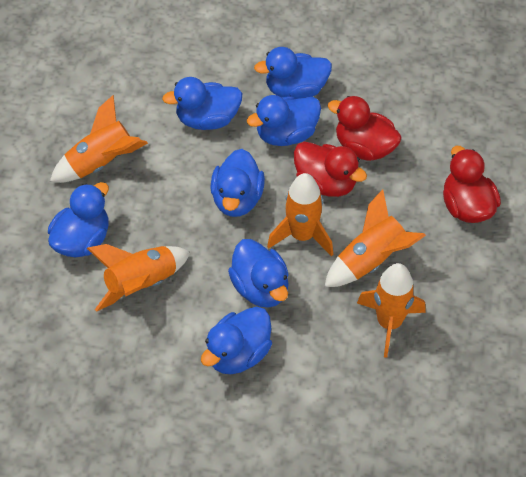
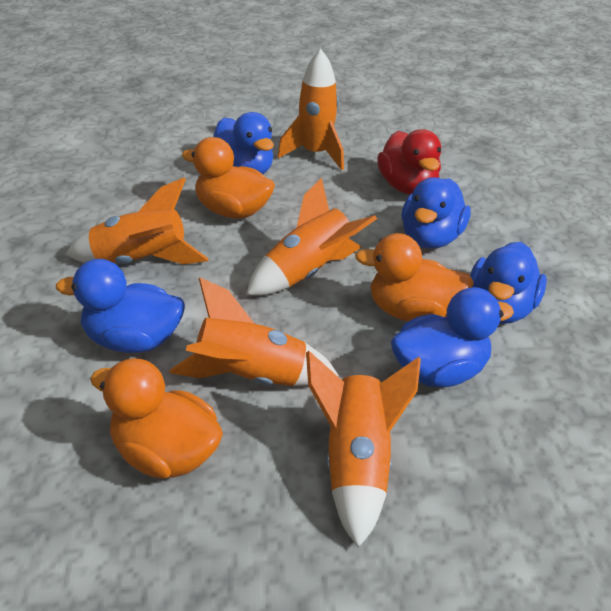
blue duck: [48,182,109,257] [162,77,242,130] [201,307,272,374] [210,149,265,217] [228,239,289,308] [247,95,321,146] [254,47,332,99] = 7 -> [56,259,185,353] [213,112,274,174] [391,287,514,387] [402,177,471,249] [470,242,547,324] = 5
orange duck: none = 0 -> [90,359,223,479] [182,137,275,219] [355,233,474,321] = 3
red duck: [294,142,367,197] [328,96,402,161] [443,146,501,223] = 3 -> [377,129,441,195] = 1

